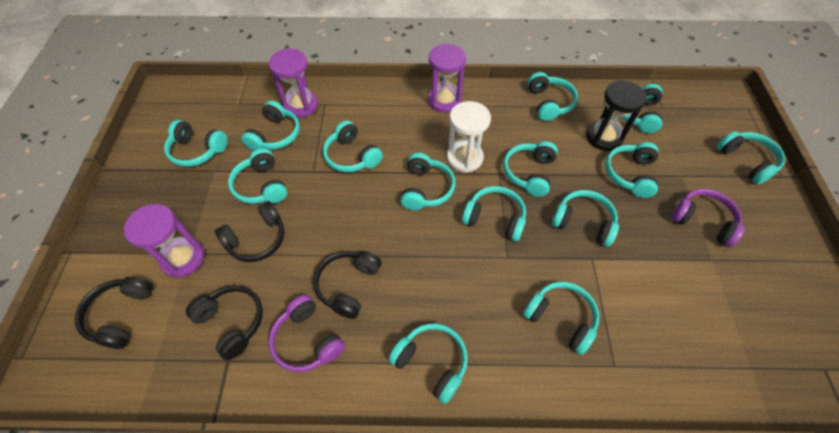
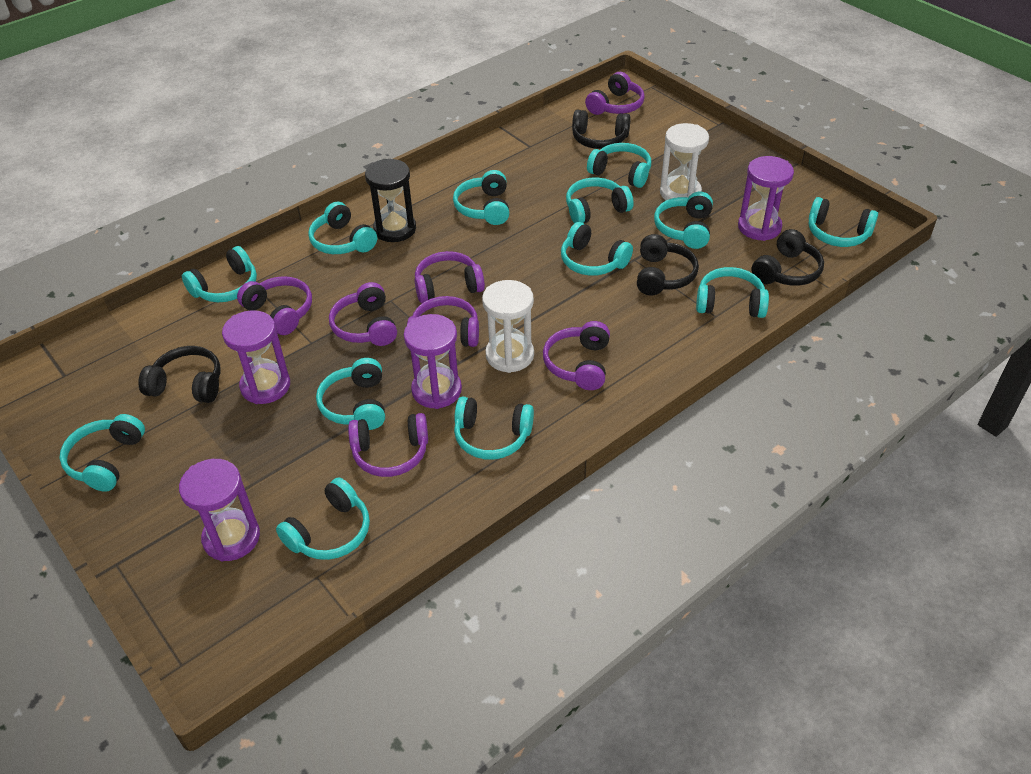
purple headphones: [268,295,345,372] [671,189,745,247] = 2 -> [237,276,312,335] [329,282,397,346] [348,413,428,477] [407,296,479,347] [415,251,485,303] [543,321,610,390] [585,72,645,115] = 7
purple hourglass: [124,204,204,278] [268,49,318,118] [428,44,466,113] = 3 -> [179,459,260,562] [222,310,290,404] [404,314,462,409] [738,156,794,241] = 4
turquoise headphones: [164,120,228,167] [228,148,287,204] [241,100,300,151] [323,120,383,172] [389,323,468,404] [400,153,455,210] [462,186,526,242] [503,141,558,197] [523,282,600,355] [527,72,578,121] [552,190,619,247] [605,142,658,198] [620,84,662,133] [717,131,785,185] = 14 -> [59,414,145,492] [182,246,257,302] [276,477,370,560] [308,202,377,254] [316,358,385,430] [453,170,509,225] [454,396,534,460] [561,222,633,276] [566,178,634,223] [587,143,651,188] [654,192,713,249] [696,267,769,318] [809,197,878,247] = 13
white hourglass: [447,101,491,173] = 1 -> [482,280,534,373] [660,123,709,200] = 2

